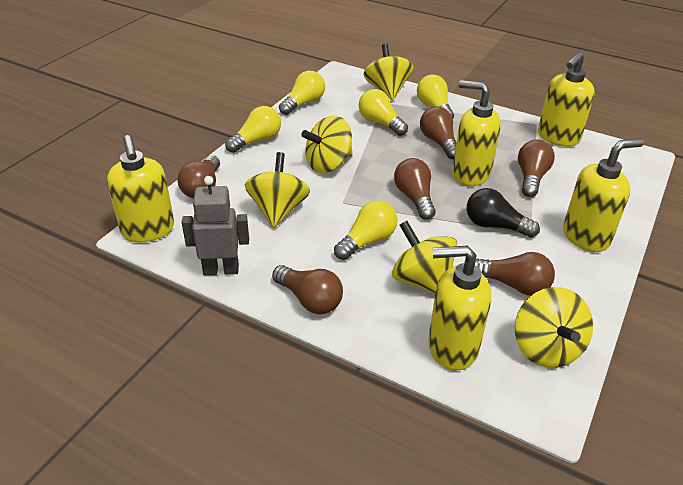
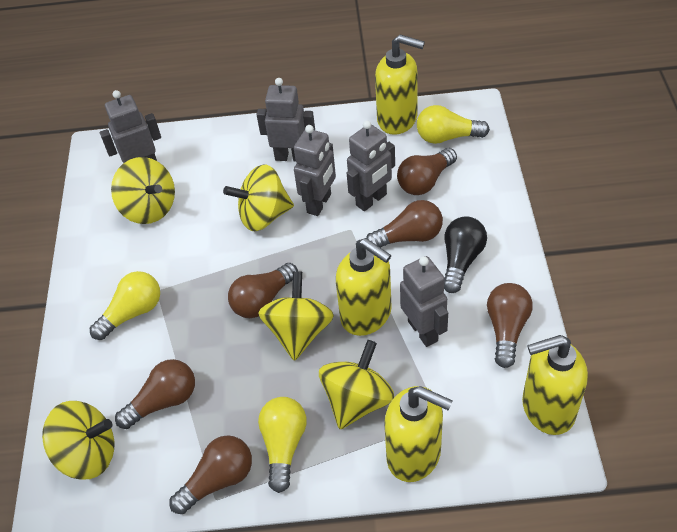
grey robot: [182,176,249,275] = 1 -> [100,90,161,163] [256,78,315,162] [294,125,336,216] [347,121,395,211] [400,256,448,347] = 5
yellow light bulb: [225,106,281,153] [279,71,325,115] [334,200,397,260] [359,89,408,136] [417,75,454,118] = 5 -> [90,271,160,340] [258,397,306,493] [417,105,490,144] = 3
yellow soap dispenser: [107,135,174,242] [428,246,491,370] [452,80,501,186] [538,52,595,147] [563,138,644,252] = 5 -> [336,238,392,336] [375,35,425,135] [384,386,453,482] [522,335,588,435] = 4

